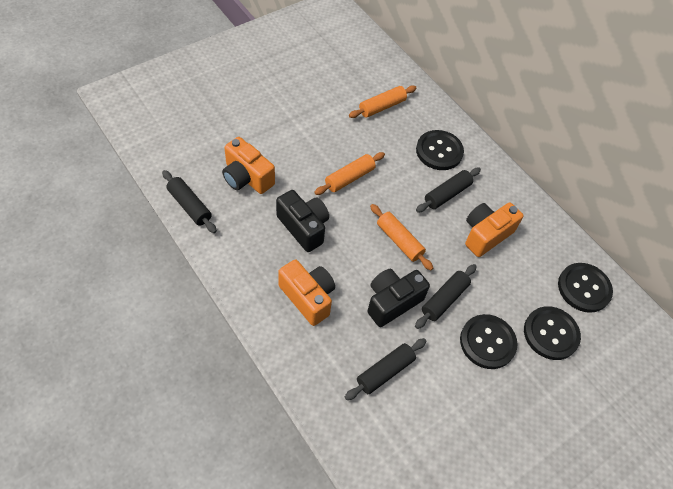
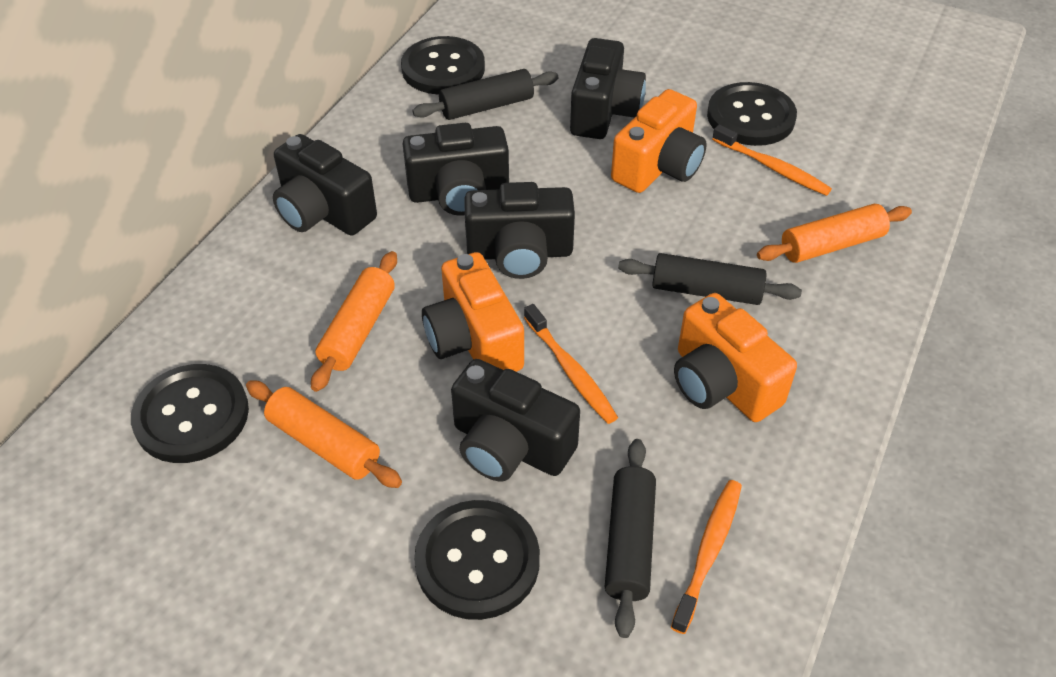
black camera: [276,190,329,252] [367,269,430,327] = 2 -> [273,134,377,236] [403,123,509,216] [451,359,580,481] [464,182,575,279] [570,38,646,139] = 5
black rolling pin: [162,170,217,233] [345,338,427,400] [415,264,477,329] [416,168,481,212] = 4 -> [412,69,558,120] [605,439,656,638] [618,253,802,305] = 3
orange toothbrush: none = 0 -> [524,304,618,424] [671,480,742,634] [712,125,832,196] = 3

